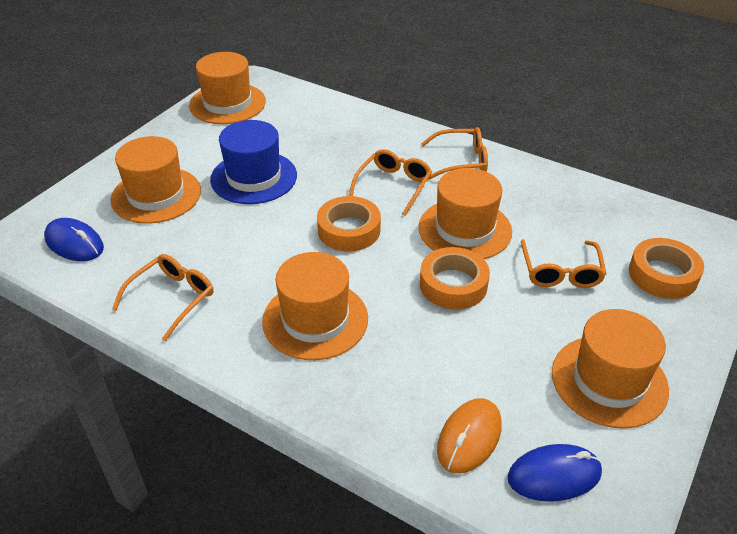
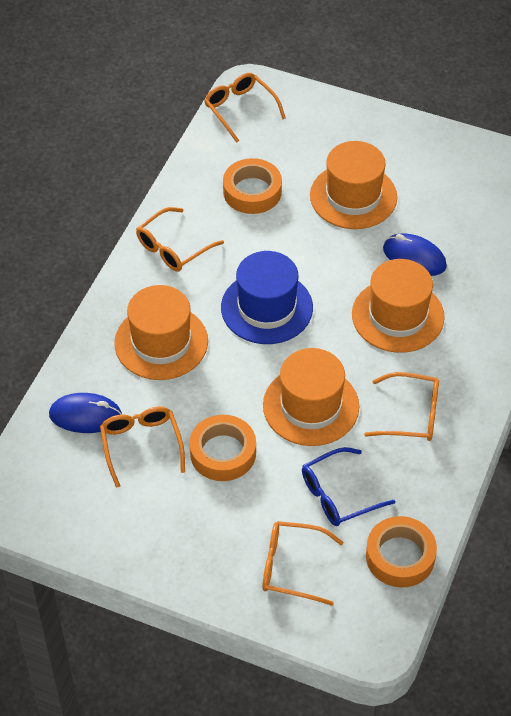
blue glasses: none = 0 -> [302,447,395,526] = 1
orange glasses: [112,254,214,341] [349,149,432,216] [421,127,488,179] [521,239,606,288] = 4 -> [100,407,185,488] [136,207,224,271] [204,73,286,143] [262,521,343,606] [364,372,439,441] = 5
orange hat: [110,136,201,224] [189,52,266,124] [262,252,368,360] [418,168,512,259] [552,309,669,429] = 5 -> [114,285,208,380] [263,348,359,446] [310,141,397,229] [352,259,445,353] = 4
orange mouse: [437,398,502,474] = 1 -> none = 0

